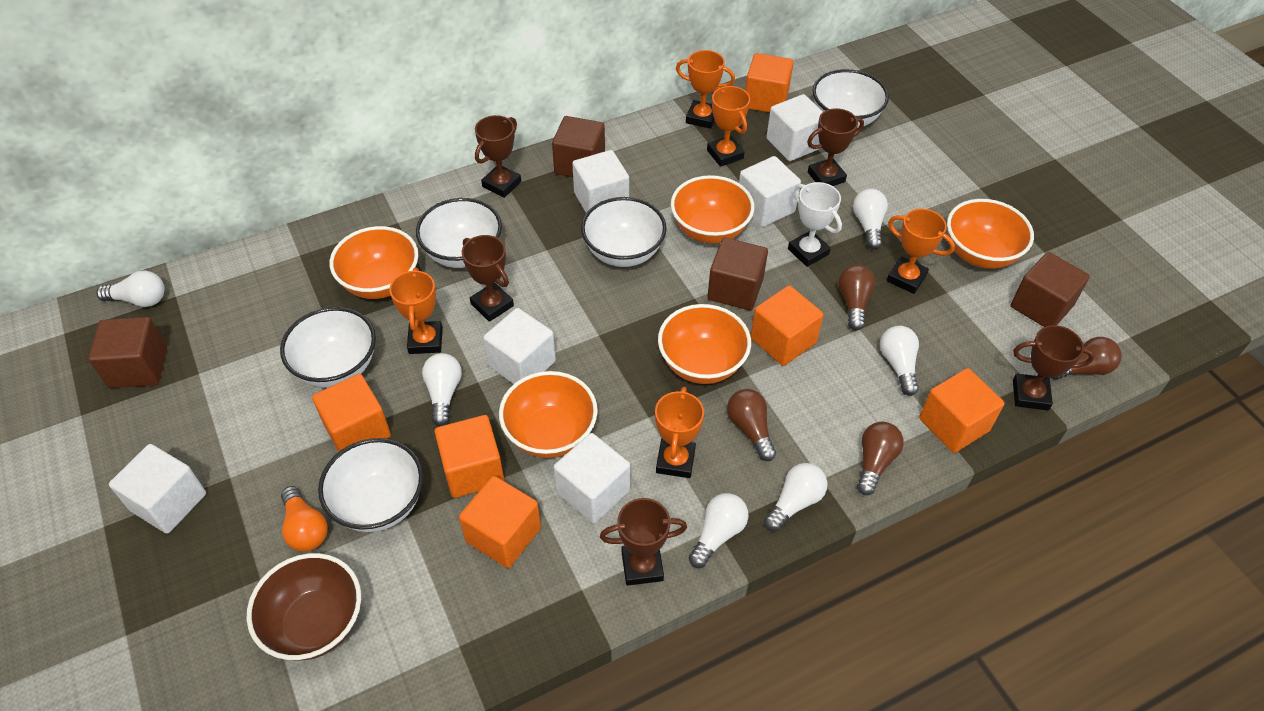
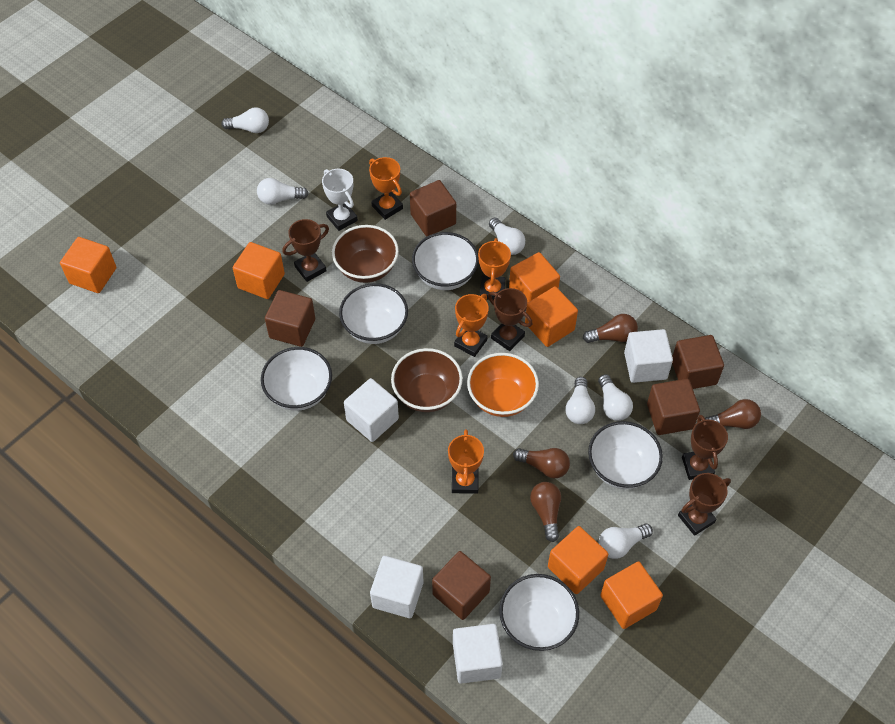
brown bowl: [247,553,361,660] = 1 -> [332,225,399,283] [391,348,463,412] = 2
brown cube: [88,317,167,388] [552,116,605,177] [708,238,768,311] [1011,252,1090,327] = 4 -> [265,290,315,347] [410,180,456,236] [432,551,491,620] [647,379,700,435] [672,335,724,389] = 5
brown trophy: [462,235,514,322] [475,115,521,198] [600,498,687,586] [807,108,864,186] [1013,325,1095,410] = 5 -> [282,219,329,282] [488,288,533,351] [678,473,731,536] [682,415,728,480] = 4
orange bowl: [330,226,419,299] [499,371,598,458] [658,304,751,384] [671,175,754,244] [947,199,1034,269] = 5 -> [467,353,539,417] = 1
orange light bulb: [281,486,328,552] = 1 -> none = 0
orange trophy: [389,268,443,354] [655,387,704,478] [676,50,735,129] [707,86,750,167] [887,209,955,294] = 5 -> [369,157,403,220] [448,429,484,494] [454,294,489,357] [478,238,511,300] = 4
white cube: [109,444,206,534] [483,308,556,384] [554,433,630,524] [572,150,629,213] [739,156,801,227] [766,94,823,161] = 6 -> [344,378,399,442] [370,556,424,618] [453,624,503,684] [624,329,673,383] = 4

